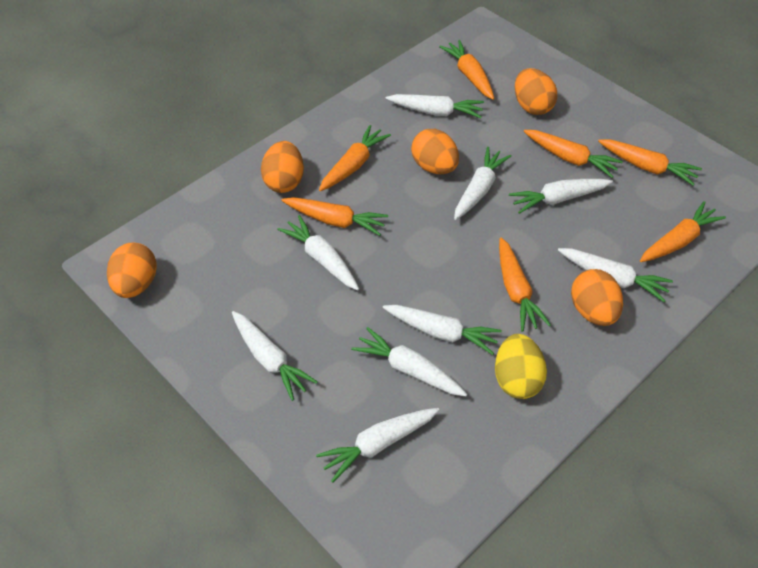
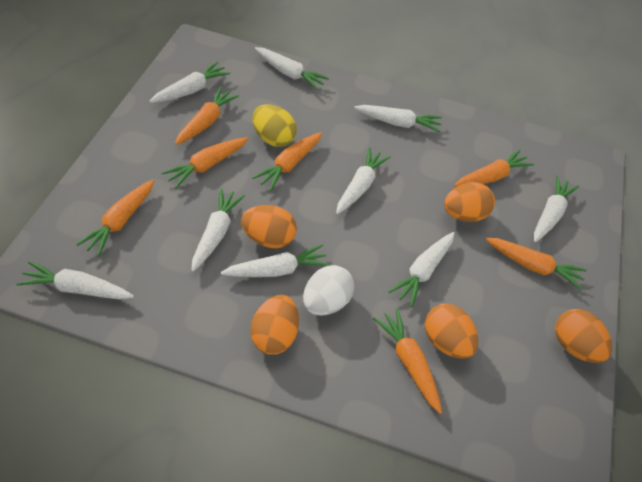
white egg: none = 0 -> [303,265,354,316] = 1

